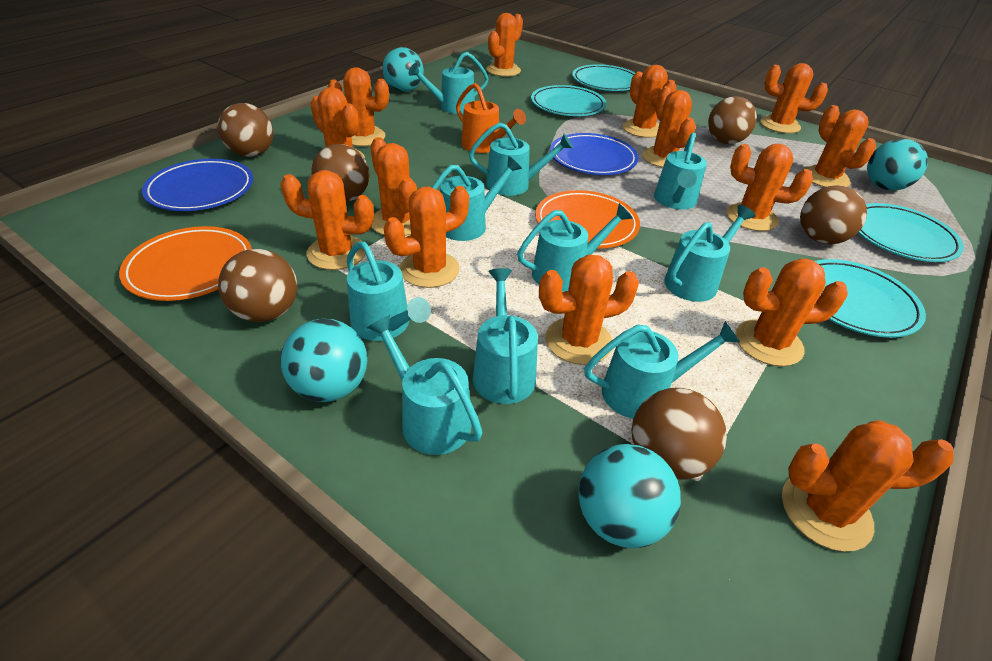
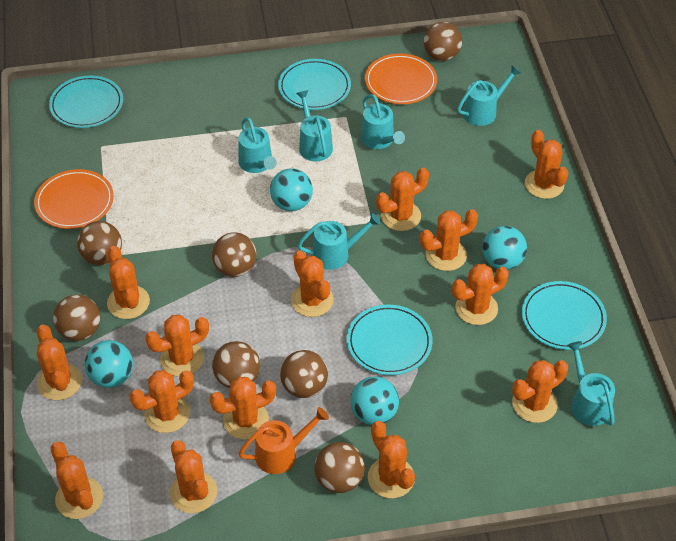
blue plate: [142,159,253,211] [550,133,639,175] = 2 -> none = 0
brown ball: [218,103,273,157] [218,249,297,322] [311,144,370,202] [632,388,727,480] [708,96,757,144] [800,185,867,244] = 6 -> [53,294,100,341] [77,221,122,265] [212,232,257,277] [212,341,260,388] [280,350,328,398] [314,442,365,493] [424,22,462,61] = 7
turquoise watering can: [347,241,431,341] [367,315,483,455] [408,52,489,114] [432,156,522,241] [469,122,573,196] [472,268,538,404] [517,204,633,292] [584,321,740,419] [654,132,707,210] [664,205,756,302] = 10 -> [238,117,277,173] [296,90,333,161] [298,213,381,270] [361,94,405,149] [457,66,521,126] [567,341,615,426] = 6

